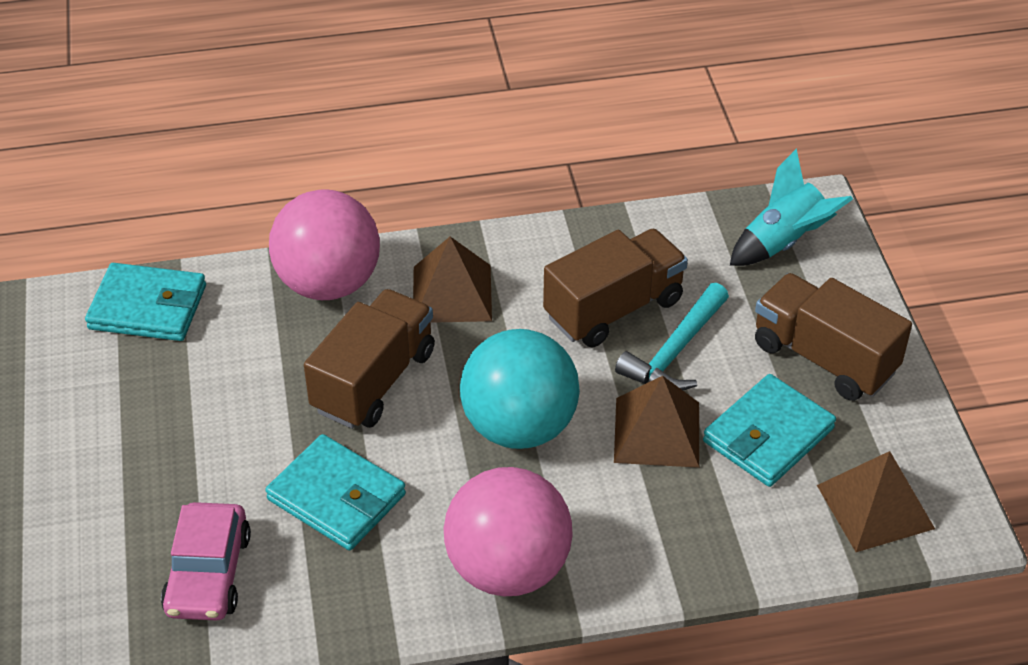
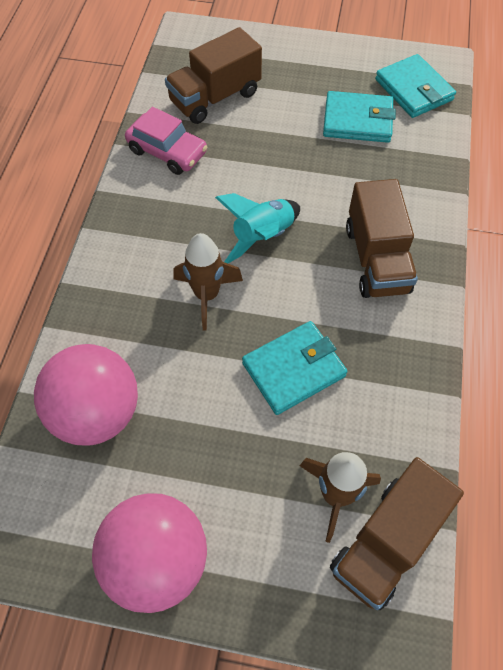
brown pyramid: [413,236,492,323] [614,376,699,468] [817,451,935,552] = 3 -> none = 0
brown rocket: none = 0 -> [173,233,243,331] [299,452,381,543] = 2
turquoise ball: [460,329,580,449] = 1 -> none = 0
turquoise hammer: [615,283,729,391] = 1 -> none = 0

